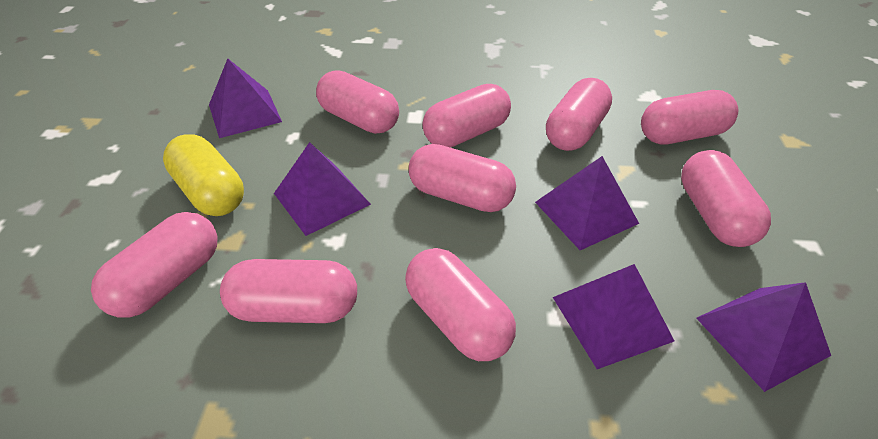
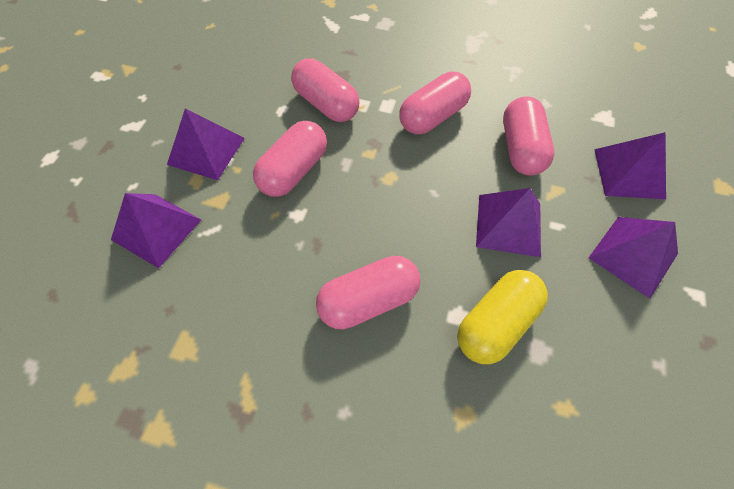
pink capsule: [91,212,218,318] [220,259,357,323] [316,70,399,134] [405,248,516,361] [409,144,516,212] [422,84,511,147] [546,78,612,151] [641,90,739,145] [681,150,771,247] = 9 -> [253,121,327,197] [291,58,359,122] [316,256,420,329] [399,71,471,134] [503,96,554,176] = 5

